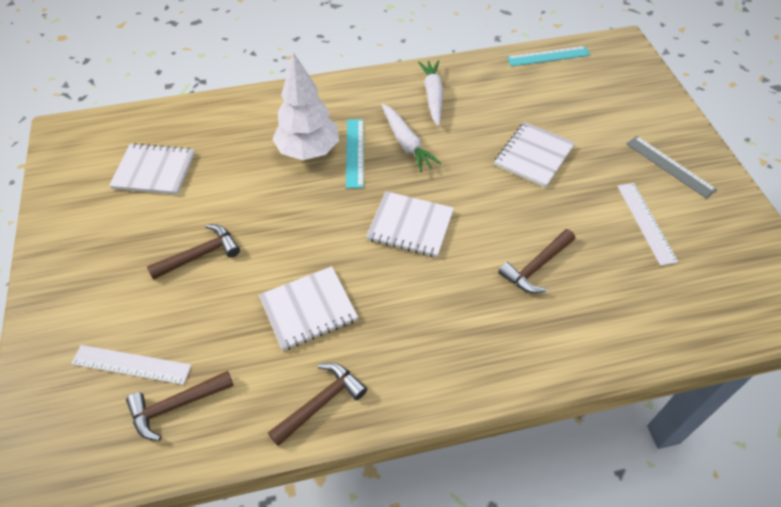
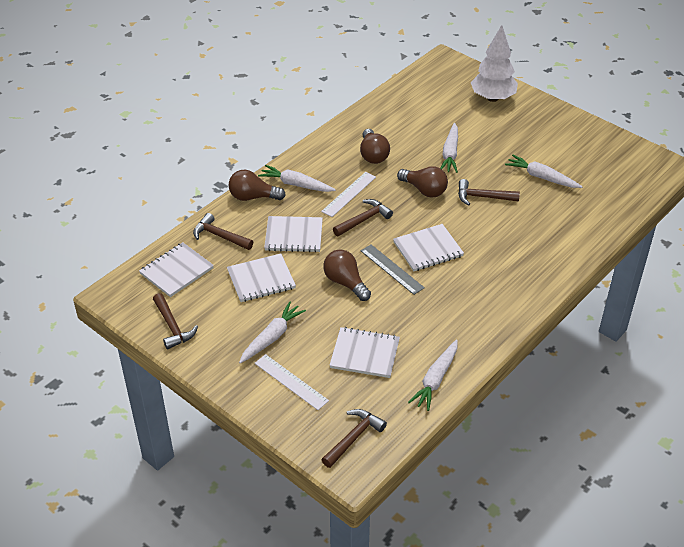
brown hammer: [126,371,234,441] [147,224,240,280] [268,363,367,446] [498,229,575,293] = 4 -> [153,293,198,349] [193,213,253,250] [321,409,387,468] [333,199,393,236] [458,179,520,205] = 5
brown light bulb: none = 0 -> [229,170,286,201] [323,249,371,301] [360,129,390,164] [397,166,448,198] = 4
turquoise ruler: [346,119,364,188] [507,46,591,66] = 2 -> none = 0
white carrot: [381,104,441,172] [418,60,443,126] = 2 -> [239,302,306,364] [258,165,336,192] [408,339,458,411] [440,123,458,173] [505,155,583,188] = 5
white notebook: [109,143,195,195] [259,266,358,351] [366,191,454,257] [494,122,575,188] = 4 -> [139,242,214,297] [227,254,296,302] [264,216,323,252] [329,327,400,378] [393,224,464,271] = 5

